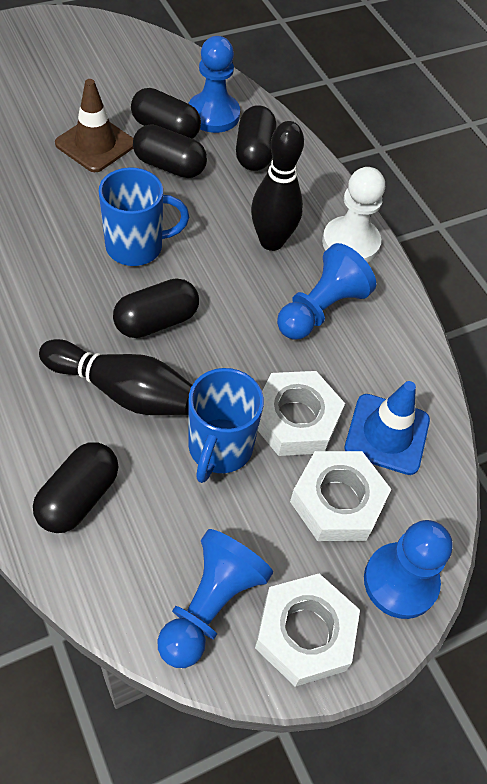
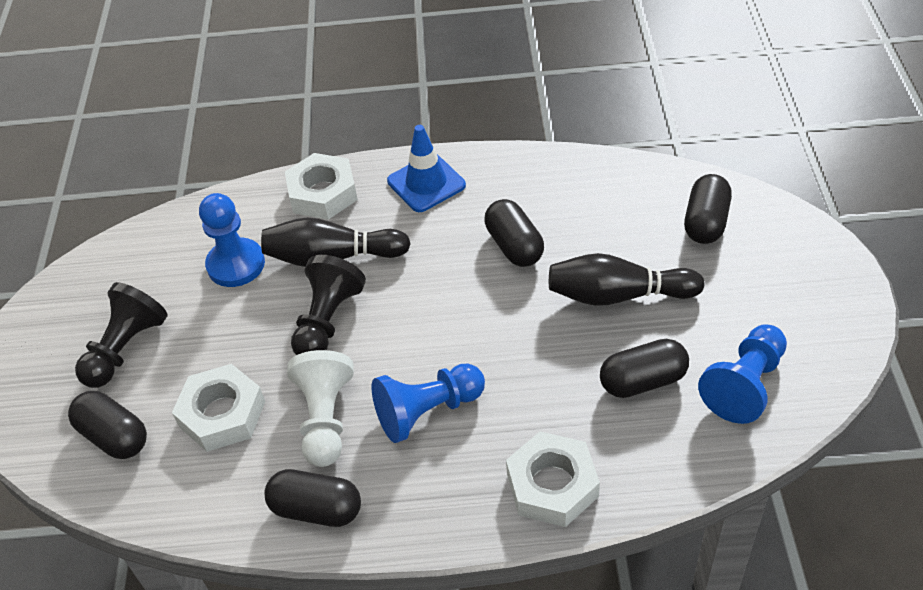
black pawn: none = 0 -> [75,282,168,388] [291,255,366,355] = 2
blue mug: [99,167,189,266] [188,368,264,483] = 2 -> none = 0
blue pawn: [158,529,273,668] [188,36,240,133] [277,243,376,340] [364,520,453,619] = 4 -> [199,193,265,287] [371,364,485,443] [698,324,787,424] = 3
brown traffic cone: [55,79,133,172] = 1 -> none = 0

